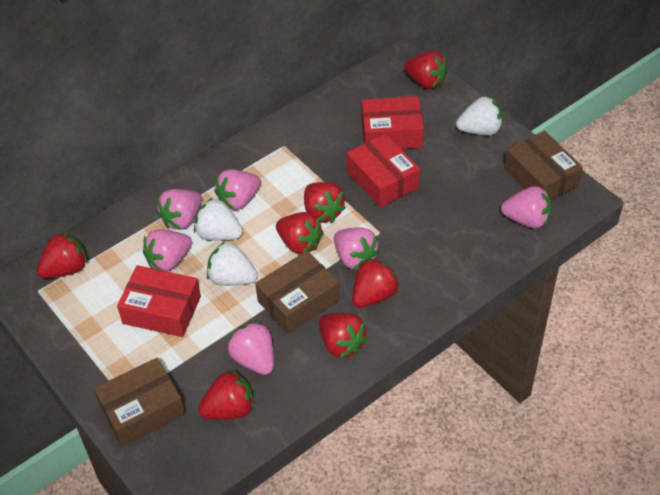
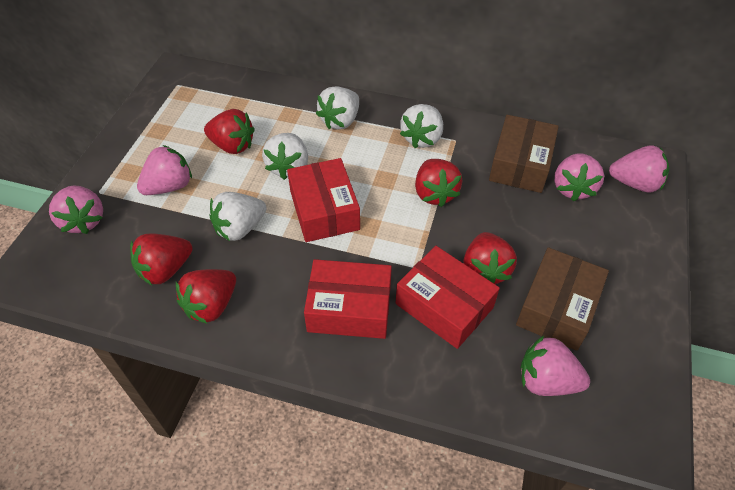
brown box: [94,358,185,447] [255,251,340,334] [504,131,583,201] = 3 -> [489,115,559,193] [516,247,609,351] = 2
pink strawberry: [143,229,192,272] [157,189,202,230] [214,169,261,210] [228,322,274,375] [334,227,380,270] [501,186,551,229] = 6 -> [49,185,103,234] [137,145,192,195] [520,336,590,396] [554,153,604,201] [609,145,669,192] = 5
red strawberry: [37,232,87,278] [198,370,254,419] [276,212,324,254] [304,182,346,223] [319,313,368,359] [352,258,399,308] [404,51,448,89] = 7 -> [130,233,193,285] [176,269,236,324] [204,109,255,154] [415,159,462,207] [463,232,517,284] = 5
white strawberry: [194,198,243,241] [207,242,258,286] [456,97,502,136] = 3 -> [209,192,267,241] [262,133,308,180] [316,86,359,129] [400,104,443,148] = 4

